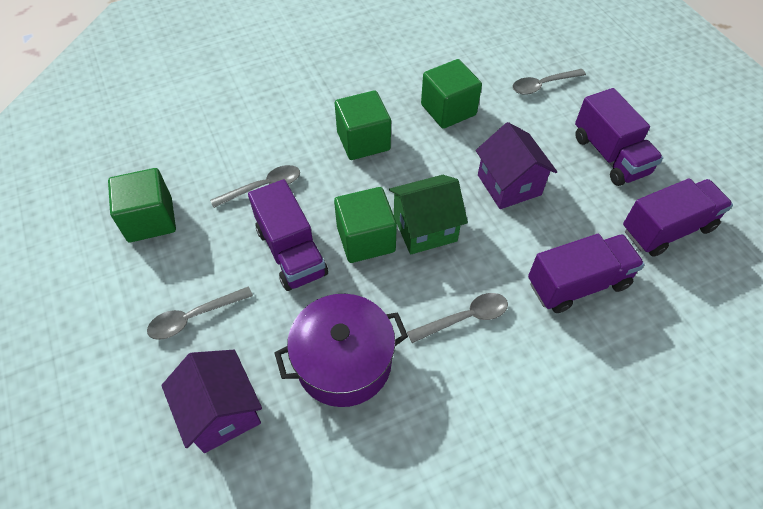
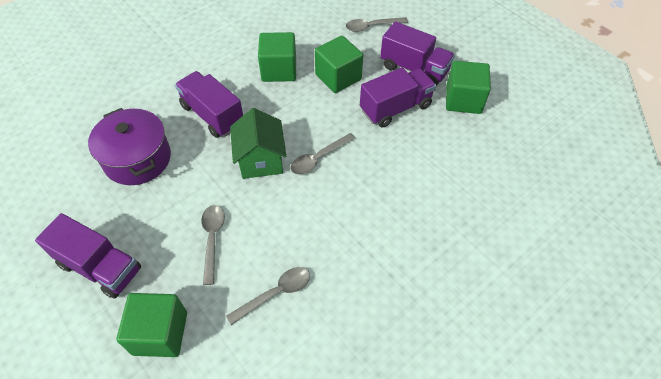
purple house: [161,350,262,453] [476,122,557,209] = 2 -> none = 0

